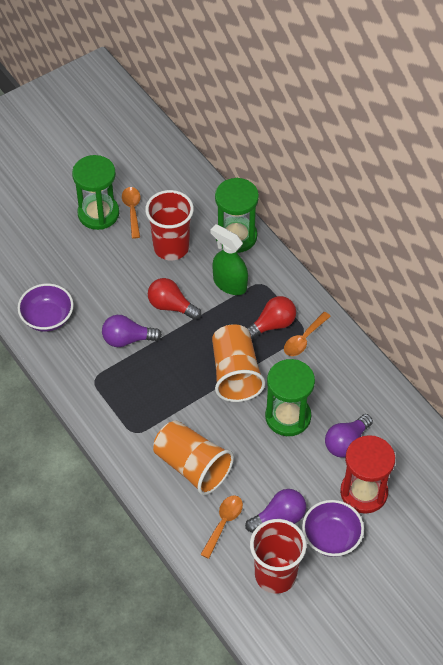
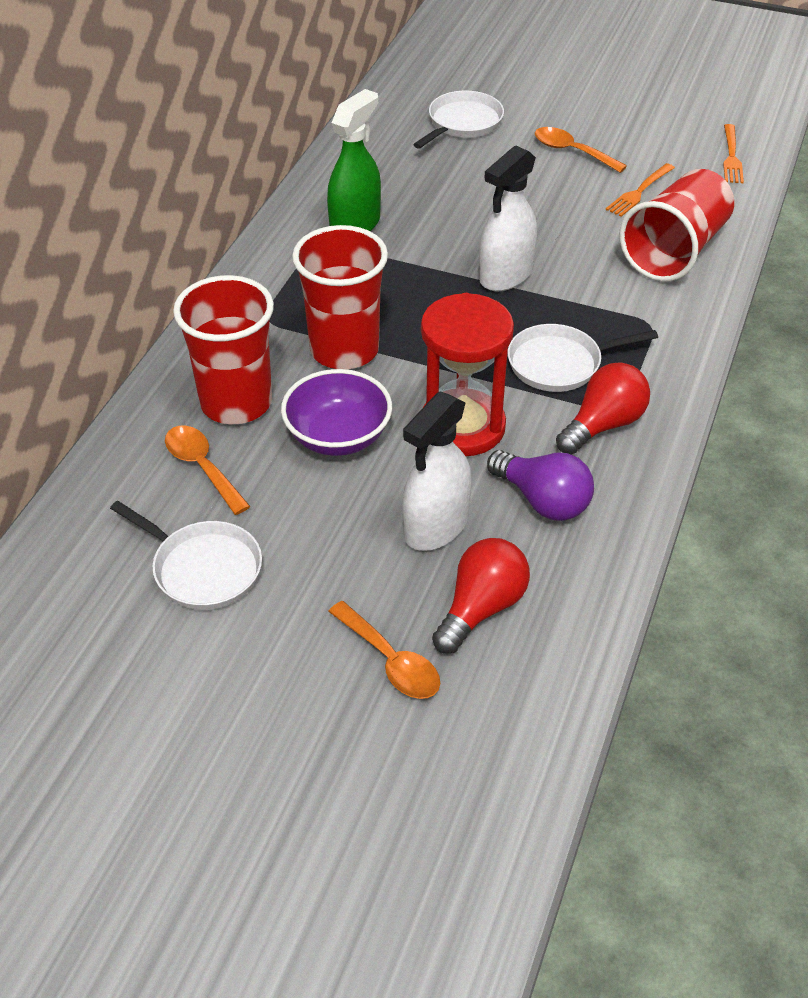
green hourglass: [72,155,119,230] [215,178,259,253] [265,359,315,436] = 3 -> none = 0
orange cup: [153,420,234,495] [212,324,265,402] = 2 -> none = 0
orange fork: none = 0 -> [606,163,675,217] [723,124,744,183] = 2
purple bowl: [17,283,73,332] [302,500,364,557] = 2 -> [281,369,392,456] = 1
purple light bulb: [102,315,162,347] [245,489,306,533] [325,414,373,458] = 3 -> [487,450,594,521] = 1
red cup: [145,190,194,260] [250,519,307,594] = 2 -> [173,275,274,424] [292,225,388,369] [619,169,734,282] = 3
white pan: none = 0 -> [110,501,262,610] [413,91,504,149] [508,324,658,392] = 3
white spray bottle: none = 0 -> [402,391,472,551] [479,145,537,291] = 2

